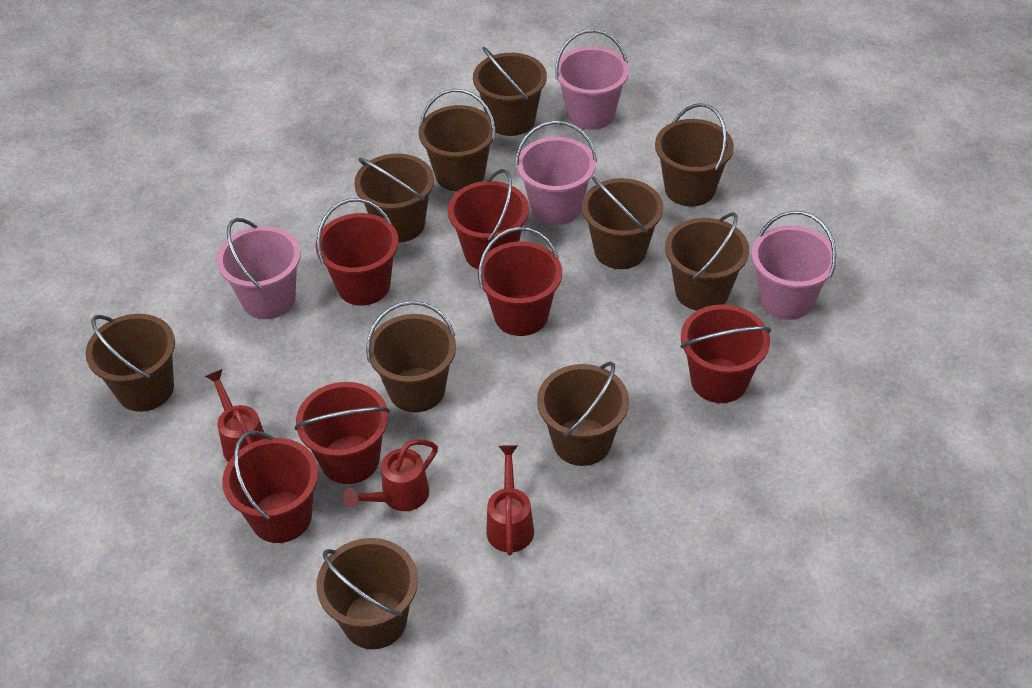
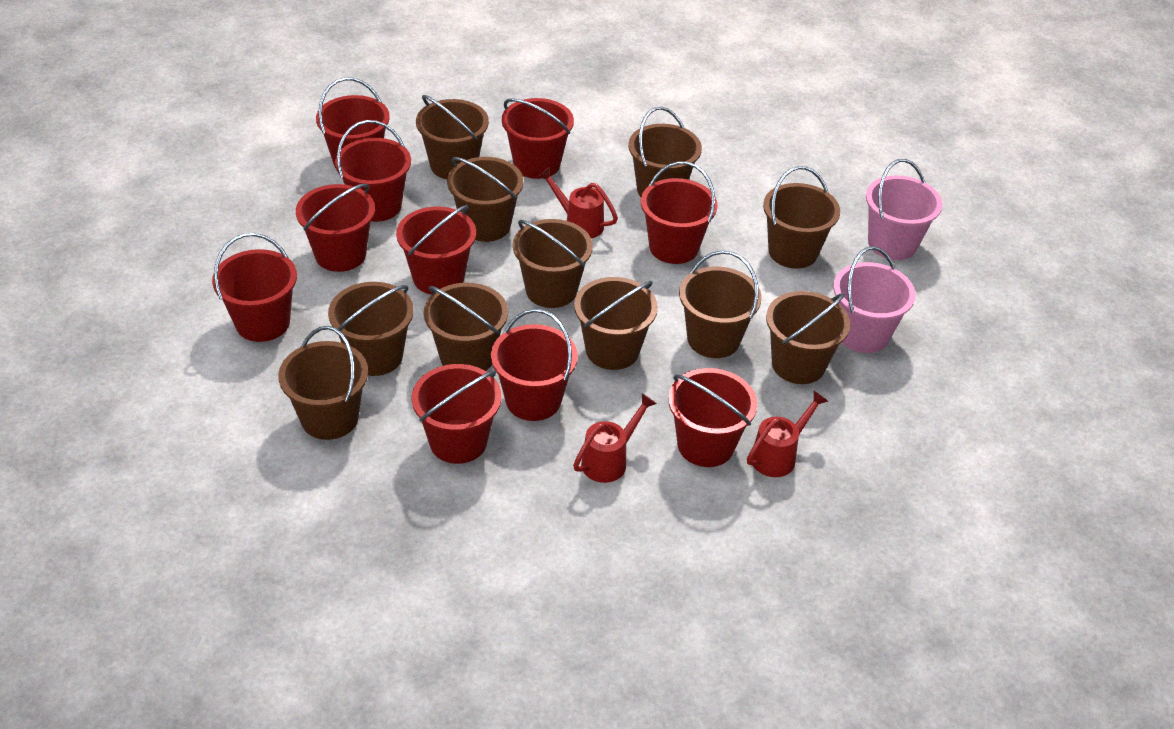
brown bucket: [85,314,175,412] [316,538,418,649] [354,154,434,243] [366,301,456,412] [419,89,496,192] [473,47,547,136] [537,361,629,466] [582,176,663,269] [655,103,734,207] [665,212,749,311] = 10 -> [278,326,368,440] [328,282,414,376] [416,95,489,179] [424,283,508,371] [447,157,523,242] [513,219,593,308] [574,277,658,370] [628,107,702,197] [679,250,762,358] [763,166,840,269] [766,291,850,384] = 11
pink bucket: [217,218,301,319] [515,121,597,225] [555,29,629,130] [751,211,837,320] = 4 -> [833,246,916,353] [866,159,942,260] = 2
red bucket: [222,430,318,543] [294,382,390,484] [315,198,399,306] [448,169,529,270] [478,227,562,336] [680,304,771,403] = 6 -> [212,233,297,342] [296,183,375,272] [316,77,390,168] [335,120,411,222] [396,205,476,295] [412,364,501,464] [491,309,578,421] [502,98,574,179] [641,161,717,264] [668,368,757,467] = 10

